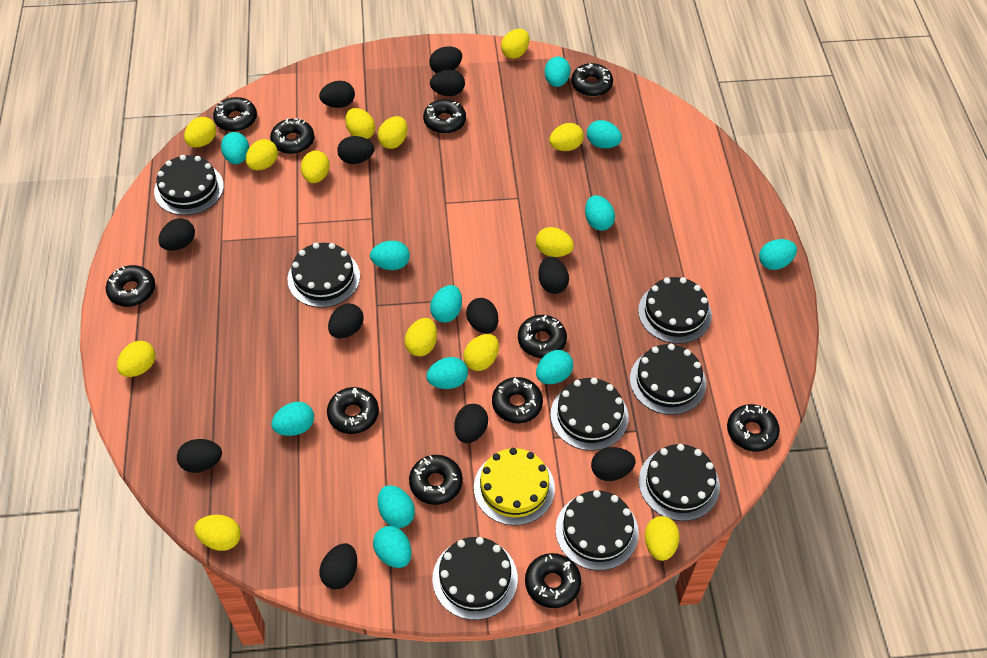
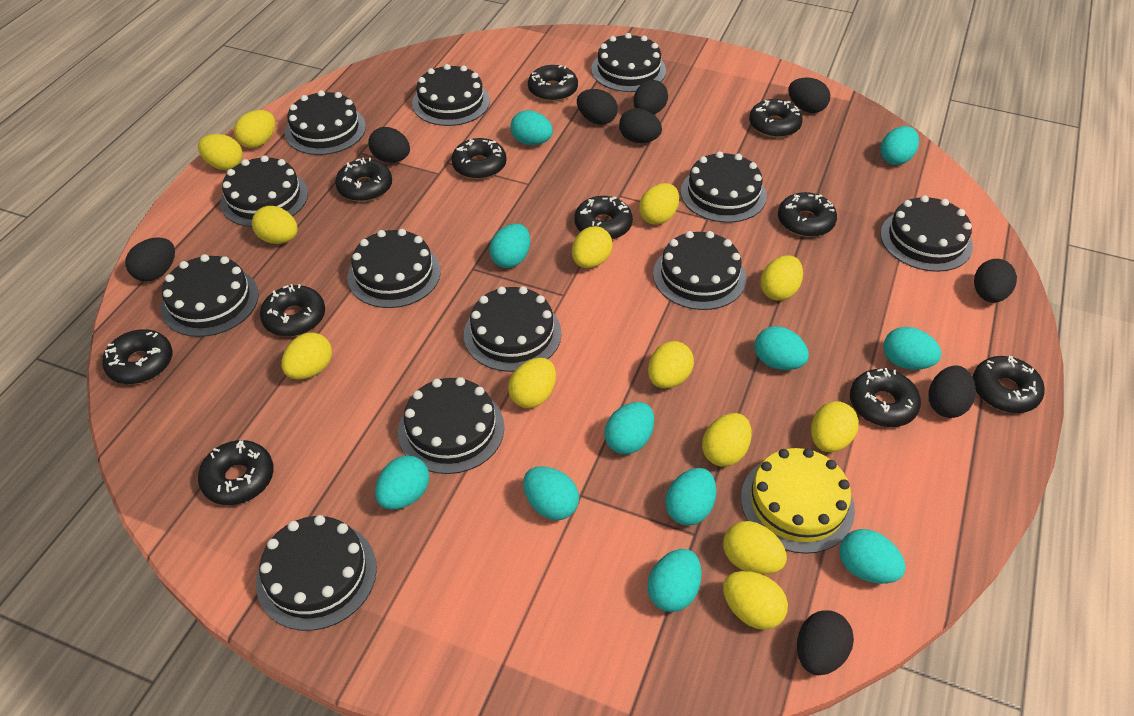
black cake: [154,155,224,215] [288,243,360,308] [432,537,518,620] [551,377,629,451] [556,490,639,570] [630,344,706,415] [638,277,712,344] [639,444,720,521] = 8 -> [161,254,259,337] [220,155,308,227] [256,515,377,631] [285,90,366,155] [347,229,441,308] [398,377,504,474] [412,64,490,126] [464,286,561,372] [591,33,666,92] [653,231,746,310] [681,151,767,223] [880,195,973,272] = 12
black egg: [158,218,195,251] [177,439,222,473] [319,81,355,108] [319,543,357,589] [328,303,364,338] [337,136,374,164] [429,46,462,73] [430,69,465,96] [455,404,488,443] [466,298,498,334] [538,257,569,294] [591,447,636,481] = 12 -> [125,237,175,282] [368,127,410,163] [577,89,618,125] [619,108,662,143] [633,80,668,114] [789,77,830,113] [797,610,854,675] [929,365,975,418] [974,259,1017,303] = 9
turquoise egg: [221,132,249,164] [271,402,314,436] [370,241,410,270] [373,526,412,568] [378,485,415,528] [426,357,468,389] [430,285,462,323] [536,350,573,384] [544,57,571,87] [585,195,615,231] [587,120,622,148] [759,239,797,270] = 12 -> [375,455,429,510] [489,224,530,268] [510,110,553,145] [523,466,579,520] [604,402,654,454] [648,549,702,612] [666,468,716,526] [755,326,809,370] [839,529,906,584] [880,126,919,165] [883,327,941,370] = 11

